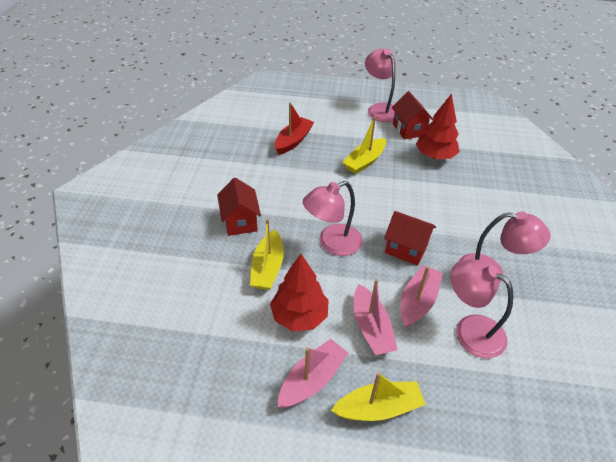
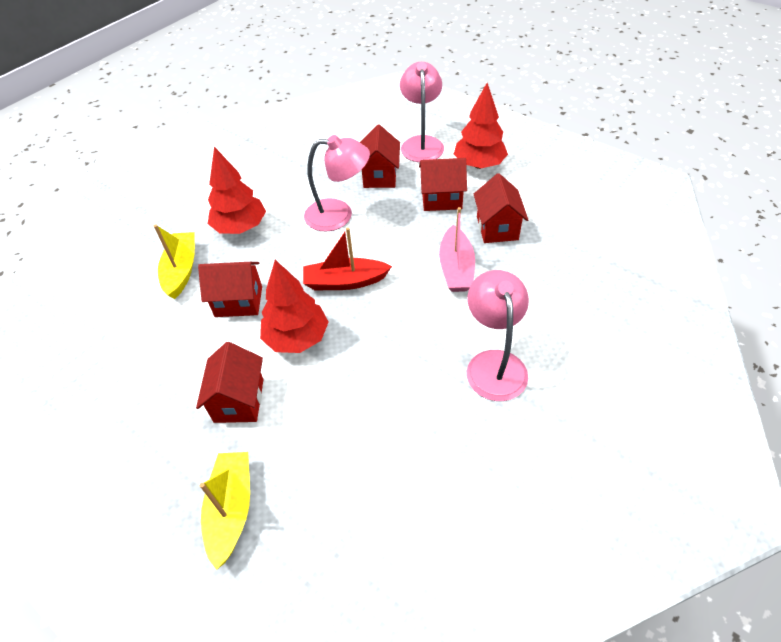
pink boat: [278,339,348,408] [354,279,398,355] [401,265,443,328] = 3 -> [439,207,475,292] = 1
pink lamp: [303,181,363,256] [365,49,396,122] [450,259,513,358] [458,211,551,284] = 4 -> [304,135,370,232] [400,62,444,162] [467,270,529,401] = 3
red house: [217,178,261,236] [384,211,436,266] [392,91,434,140] = 3 -> [196,342,264,423] [198,262,262,317] [360,124,400,188] [419,158,467,211] [474,173,528,243] = 5
red tree: [270,254,329,331] [416,94,460,159] = 2 -> [208,146,266,234] [260,260,328,353] [454,83,508,169] = 3
yellow boat: [250,219,284,290] [331,372,426,421] [342,117,386,174] = 3 -> [154,224,195,299] [200,452,250,570] = 2

